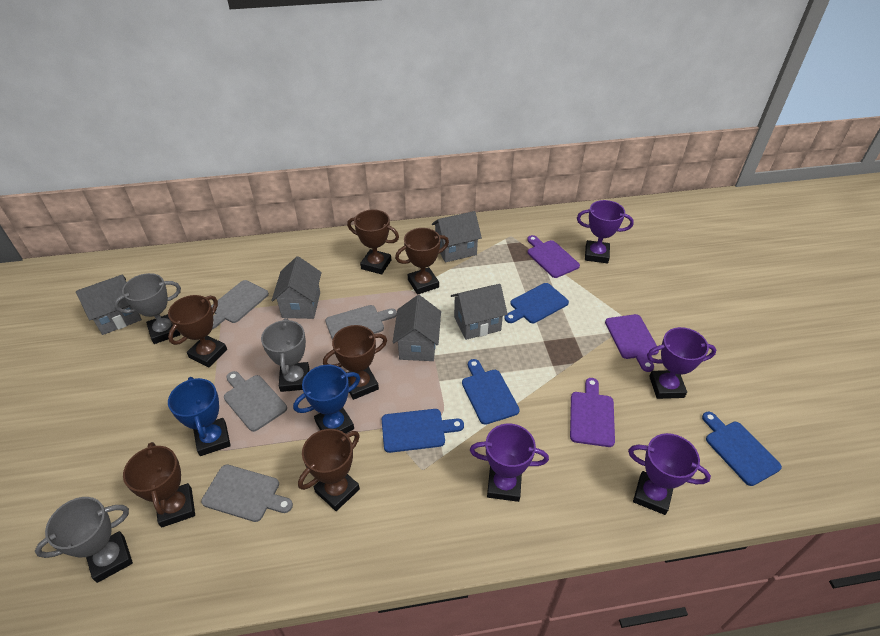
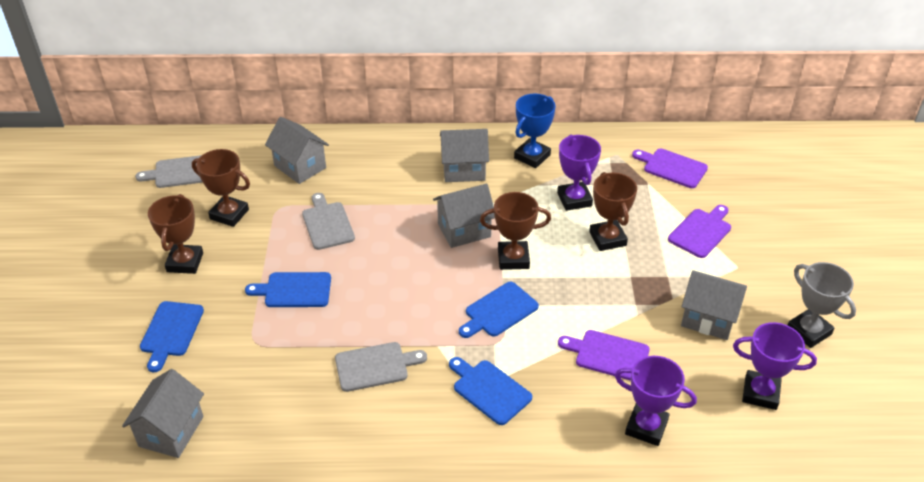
blue trophy: [168,377,231,456] [293,365,360,434] = 2 -> [514,94,556,168] = 1
brown trophy: [123,442,195,528] [168,295,227,367] [298,429,360,511] [323,325,387,400] [347,209,399,275] [395,228,449,295] = 6 -> [148,194,203,274] [192,149,250,227] [480,192,551,270] [589,172,637,251] = 4
grey cutting board: [201,464,293,522] [211,280,269,329] [224,371,287,432] [325,305,397,340] = 4 -> [135,155,203,188] [302,193,355,250] [335,342,427,392] = 3
grey trophy: [35,497,133,583] [114,273,181,344] [261,318,309,392] = 3 -> [788,262,856,348] = 1
purple trophy: [470,424,549,502] [577,200,634,263] [628,433,711,515] [647,327,716,399] = 4 -> [557,135,601,211] [615,356,697,446] [733,322,817,410] = 3

